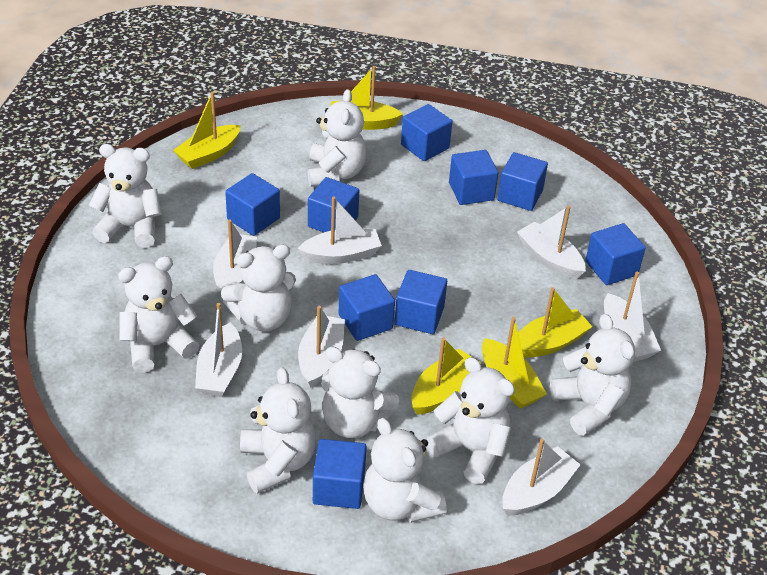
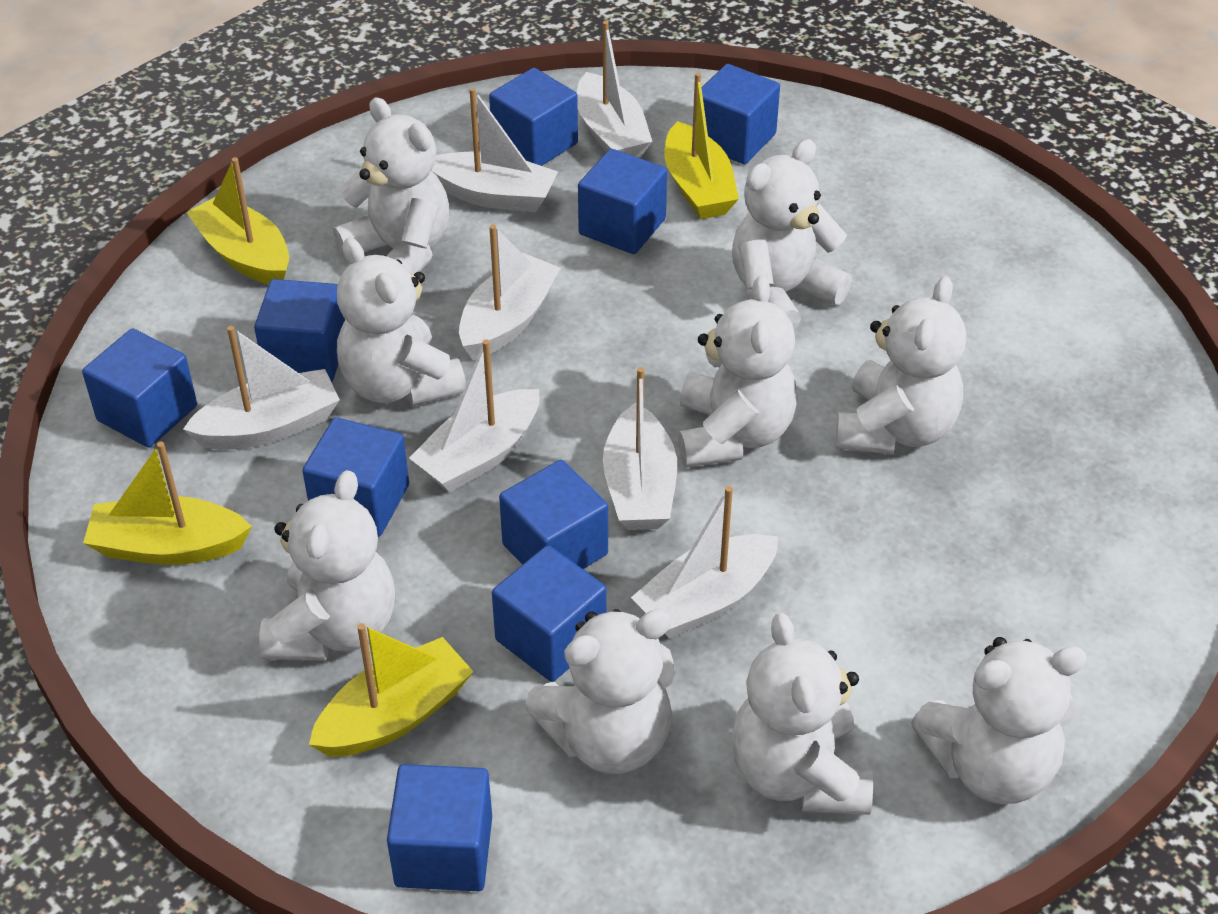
yellow boat: [173,92,241,169] [330,66,403,130] [411,338,481,415] [482,317,547,409] [518,287,593,358] = 5 -> [83,442,252,565] [186,157,289,285] [309,623,474,757] [664,72,739,219] = 4

